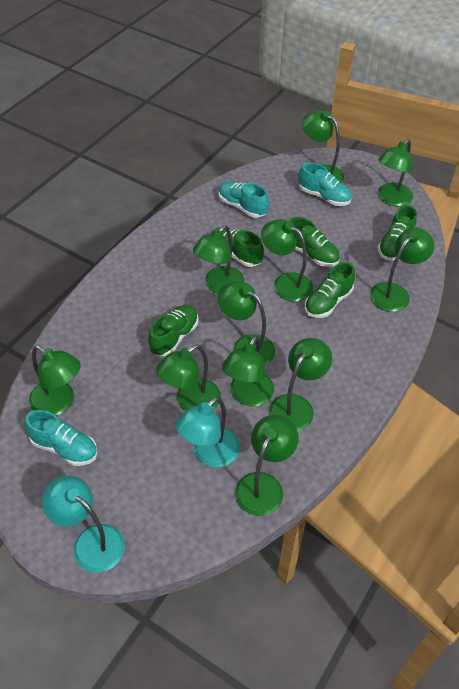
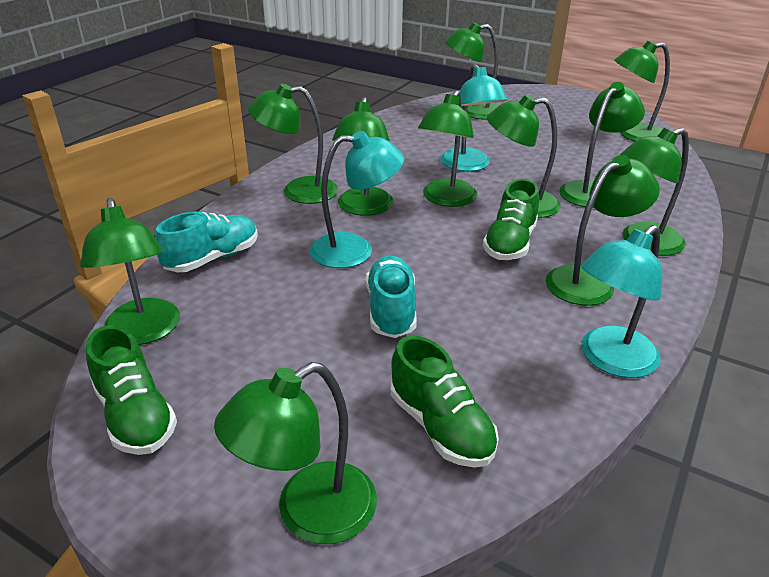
green shoe: [149,305,198,356] [217,227,264,267] [289,217,340,267] [304,262,355,318] [378,205,417,261] = 5 -> [86,325,177,455] [390,336,499,468] [483,179,539,260] = 3
turquoise lamp: [42,475,125,573] [175,397,240,467] = 2 -> [310,131,404,268] [440,64,508,171] [581,225,663,378] = 3
turquoise shoe: [25,410,98,466] [219,181,269,218] [298,162,352,206] = 3 -> [155,211,258,272] [366,255,417,338] = 2

